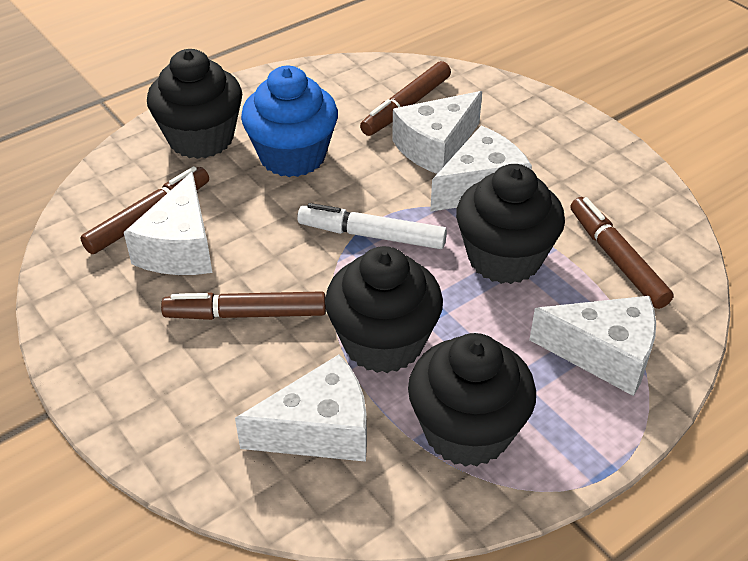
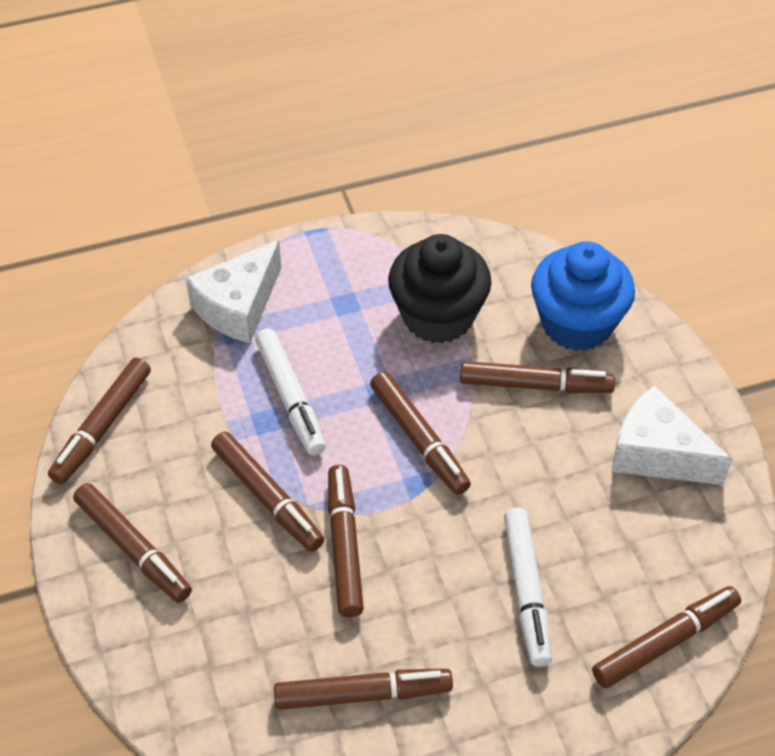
black cupcake: [147,49,242,159] [325,246,443,373] [408,333,536,467] [456,164,565,284] = 4 -> [388,234,492,344] = 1
brown marker: [81,166,209,254] [161,291,326,320] [360,61,451,136] [571,197,674,309] = 4 -> [48,358,151,484] [73,483,192,603] [211,431,324,552] [274,669,453,710] [328,465,364,617] [370,372,471,495] [460,361,615,393] [592,586,741,688] = 8
white cheese: [124,171,212,275] [235,354,367,462] [392,91,482,174] [430,126,532,212] [529,296,656,396] = 5 -> [186,240,281,343] [612,385,732,485] = 2
white marker: [297,203,447,249] = 1 -> [255,328,326,455] [504,508,552,667] = 2

